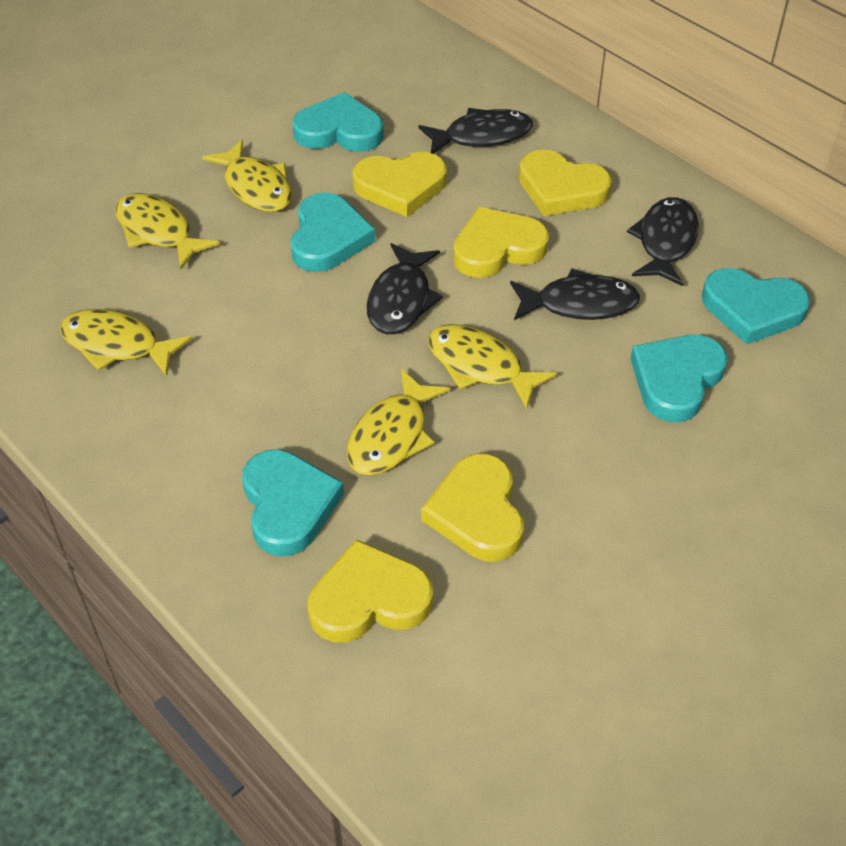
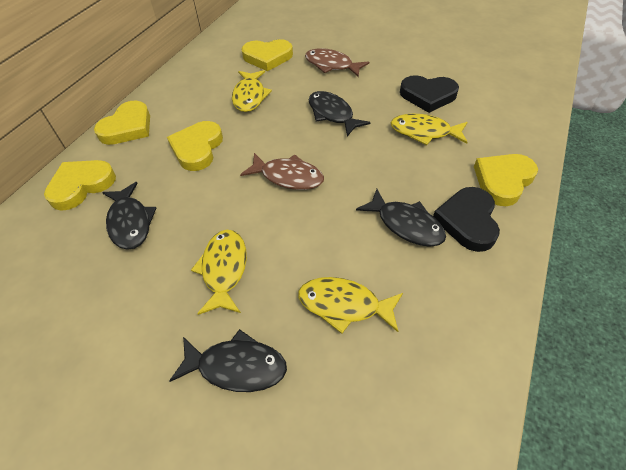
black heart: none = 0 -> [400,75,459,113] [433,187,500,252] = 2
brown fish: none = 0 -> [240,153,324,190] [305,48,369,77] = 2
turquoise heart: [242,449,344,556] [291,193,375,272] [292,92,384,152] [630,335,728,422] [702,268,810,344] = 5 -> none = 0
yellow fish: [60,309,192,376] [115,193,220,269] [202,140,292,212] [347,369,450,476] [428,324,557,409] = 5 -> [191,230,247,315] [232,70,272,112] [298,277,403,334] [391,114,468,145] = 4

